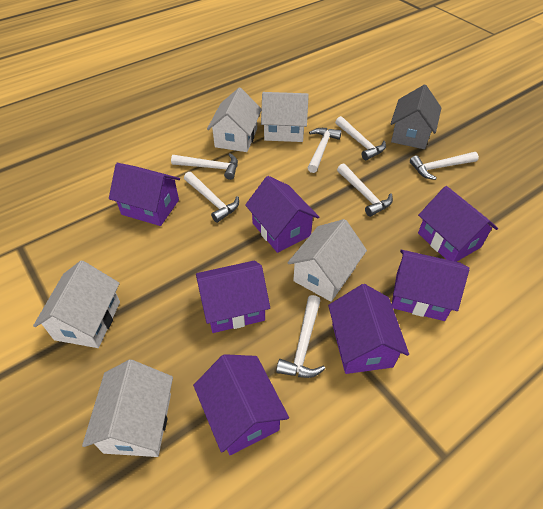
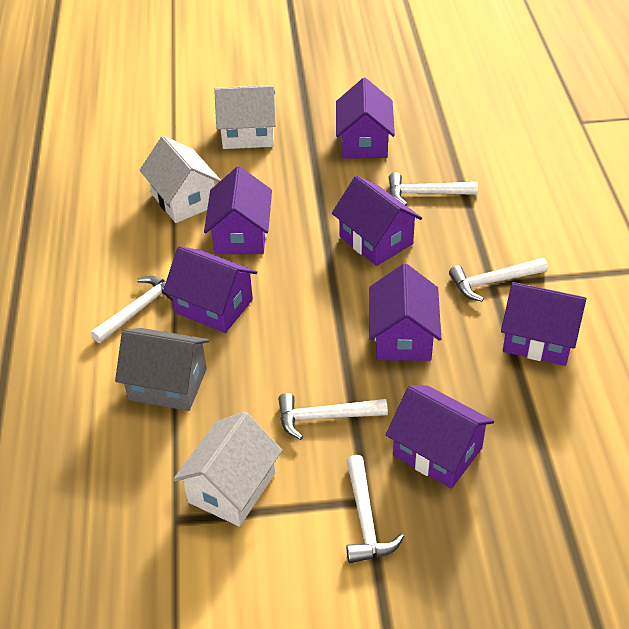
white hammer: [171,153,238,180] [184,172,239,223] [276,295,325,378] [308,128,342,173] [335,116,386,160] [337,163,393,217] [410,152,479,180] = 7 -> [91,276,173,343] [278,393,388,440] [346,455,404,563] [389,172,478,206] [449,258,548,301] = 5
white house: [33,260,120,348] [82,360,173,457] [207,87,261,152] [261,92,309,142] [288,219,367,302] = 5 -> [140,136,221,223] [173,412,283,527] [214,85,276,149] = 3

